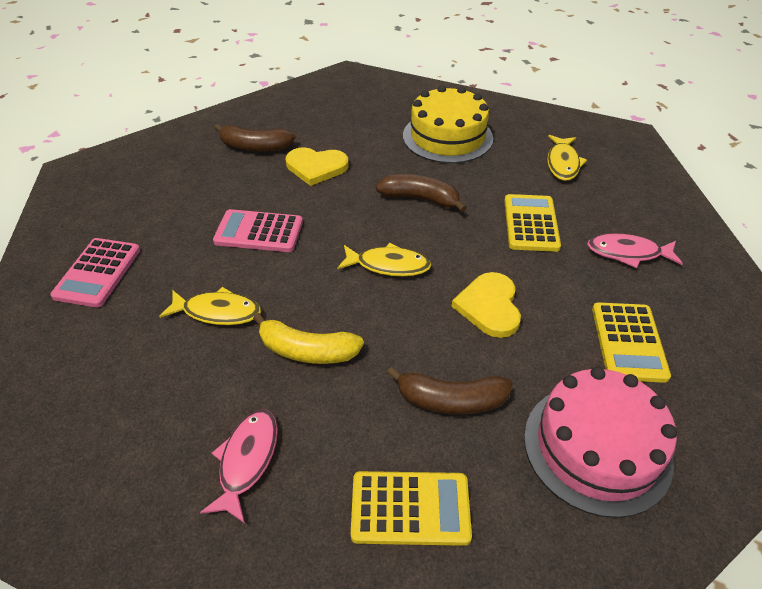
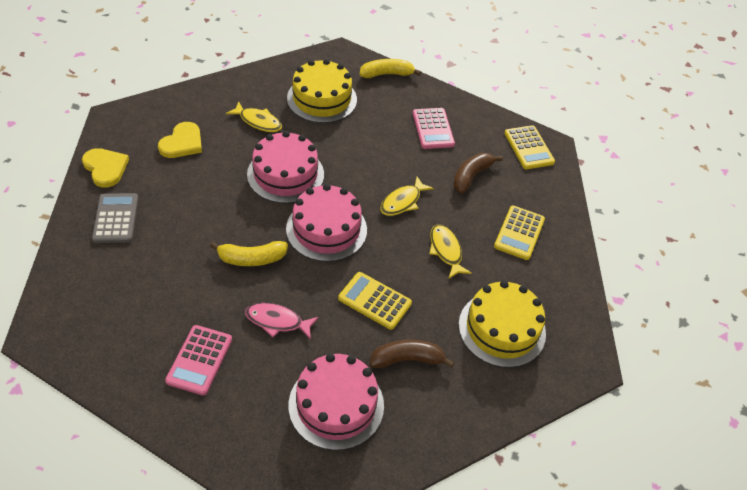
brown banana: [215,124,295,152] [376,174,467,212] [386,366,513,414] = 3 -> [370,340,454,368] [453,153,503,194] = 2
grey calculator: none = 0 -> [92,193,138,243] = 1
pink cake: [524,367,677,518] = 1 -> [247,131,324,203] [286,184,367,262] [289,353,384,450] = 3
pink fish: [200,409,278,523] [587,233,683,268] = 2 -> [245,303,319,339] = 1
yellow banana: [253,313,364,364] = 1 -> [210,241,288,266] [360,59,421,78] = 2
yellow cake: [403,85,493,163] = 1 -> [287,59,357,123] [459,280,546,368] = 2

